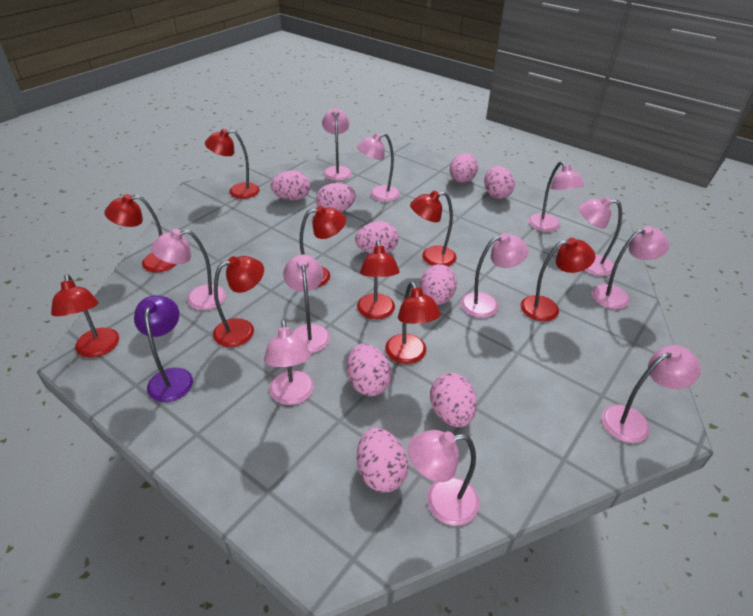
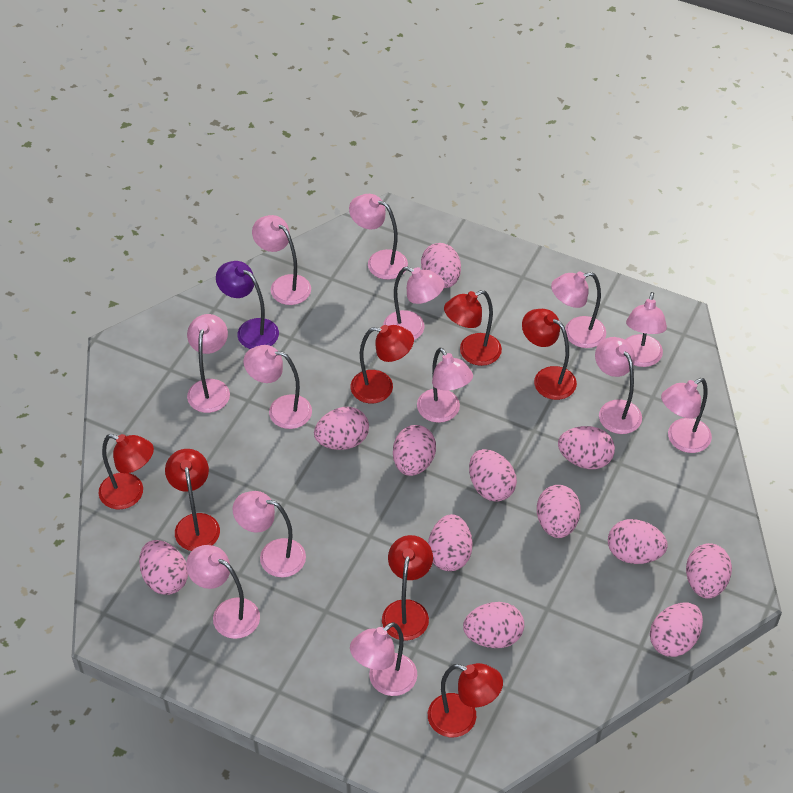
pink egg: [270,171,310,201] [316,183,356,213] [347,344,392,396] [355,221,399,254] [357,428,408,492] [420,264,457,305] [430,373,477,427] [450,153,478,183] [484,166,515,199] = 9 -> [139,540,188,595] [314,407,369,450] [393,425,436,476] [421,243,461,288] [428,514,473,571] [463,602,524,648] [469,449,517,502] [537,485,581,538] [558,426,615,469] [608,519,668,564] [650,603,703,657] [686,543,732,599] = 12
pink lamp: [151,229,226,310] [264,319,314,405] [283,255,330,353] [322,108,352,181] [357,133,400,202] [408,430,480,526] [461,233,529,318] [528,161,584,232] [578,197,622,276] [591,226,669,309] [602,345,701,443] = 11 -> [186,545,260,639] [187,314,230,413] [233,491,306,577] [243,345,312,429] [252,215,311,305] [349,194,408,280] [350,622,417,696] [383,267,444,340] [417,347,473,423] [551,271,606,348] [595,337,642,434] [625,292,667,367] [661,378,712,453] = 13
red lamp: [51,274,119,358] [104,194,176,273] [205,129,260,199] [213,256,264,347] [299,206,346,287] [357,240,399,319] [385,282,441,364] [410,191,456,266] [521,238,596,321] = 9 -> [98,434,154,509] [165,449,220,551] [351,325,414,403] [382,535,433,641] [428,663,503,737] [444,290,502,366] [522,309,577,400] = 7

